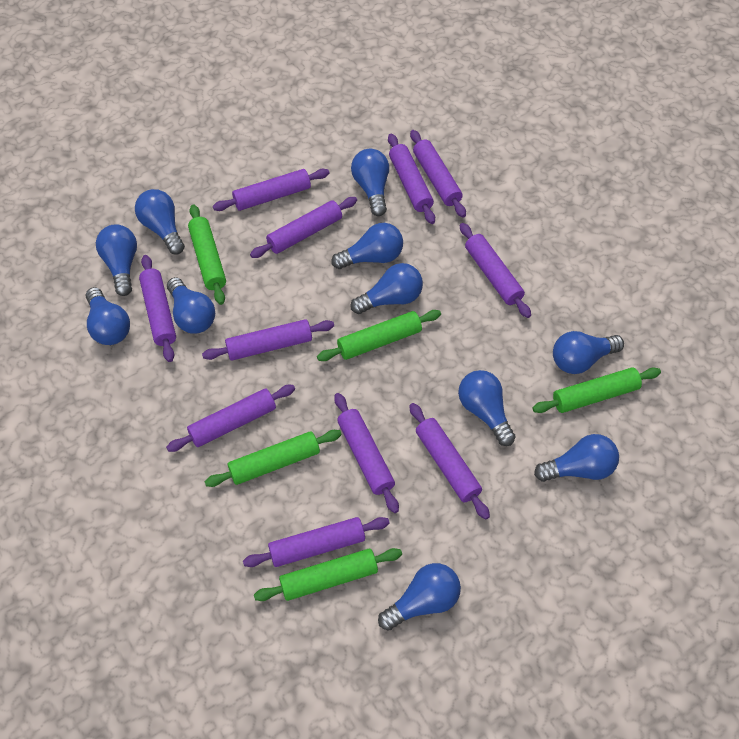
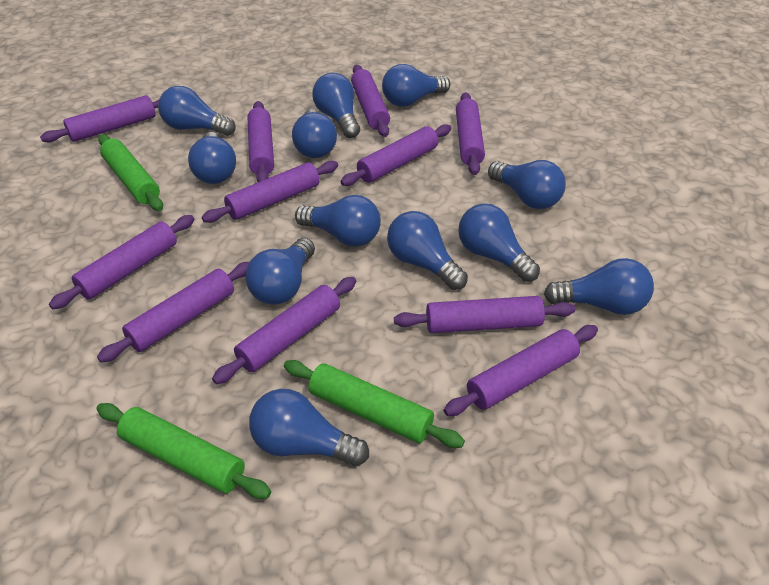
blue light bulb: [85,287,130,345] [96,224,137,296] [135,189,185,255] [167,277,215,333] [331,223,403,269] [351,149,389,216] [351,263,423,314] [378,563,461,631] [458,370,516,446] [534,434,619,482] [553,331,624,374] = 11 -> [158,86,236,136] [188,132,236,184] [245,238,315,305] [249,389,369,466] [292,109,337,158] [295,195,381,247] [312,73,360,138] [382,64,450,107] [387,211,468,290] [458,204,540,282] [488,160,566,209] [544,258,654,315] = 12
green rolling pin: [188,204,226,305] [204,430,342,487] [254,548,402,601] [317,310,441,361] [532,367,661,413] = 5 -> [96,403,271,499] [98,134,163,211] [284,360,465,448] = 3

